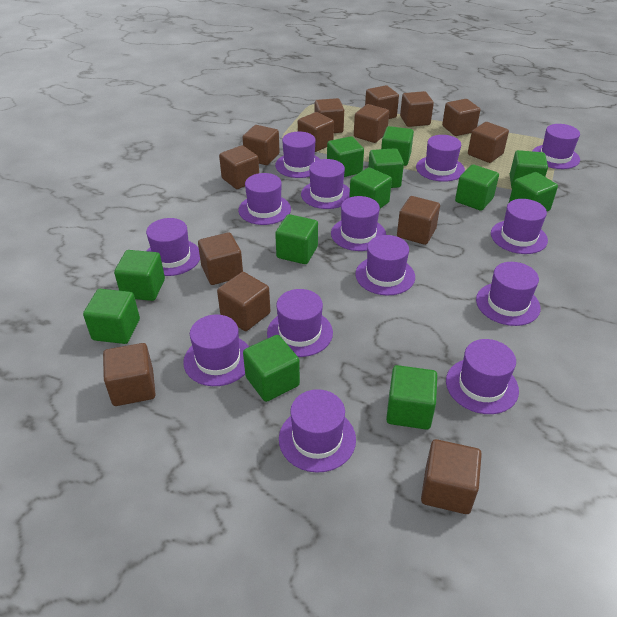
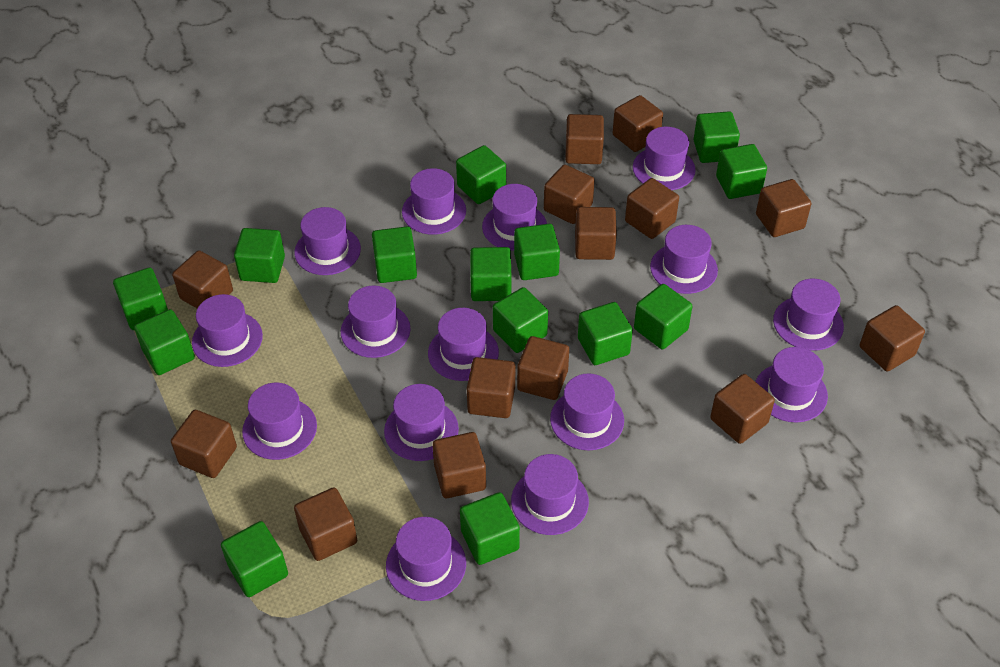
green cube: [83,289,140,344] [114,250,165,301] [243,335,300,402] [275,214,318,264] [327,136,364,177] [349,167,392,208] [368,148,404,188] [381,126,414,166] [386,365,437,430] [455,165,499,211] [509,172,558,211] [510,150,548,188] = 12 -> [113,267,168,330] [134,309,195,375] [221,521,288,597] [234,228,285,283] [372,226,417,283] [456,145,506,204] [460,492,520,565] [470,247,511,301] [493,287,548,353] [514,224,560,280] [578,302,633,365] [634,284,693,349] [693,111,740,163] [716,144,767,199] = 14
purple hat: [146,218,200,276] [183,315,249,386] [238,173,291,225] [267,289,333,357] [275,132,321,178] [279,389,356,473] [301,159,350,209] [331,196,386,251] [355,235,415,295] [416,135,465,182] [446,339,519,414] [476,262,540,326] [491,199,548,254] [532,124,580,169] = 14 -> [192,294,263,367] [242,383,317,460] [294,207,361,275] [341,286,411,358] [384,384,459,461] [386,517,466,601] [402,168,466,235] [428,308,499,381] [482,184,547,251] [511,454,589,535] [550,373,624,450] [633,127,696,190] [650,225,718,294] [755,347,828,423] [773,279,844,351] = 15

